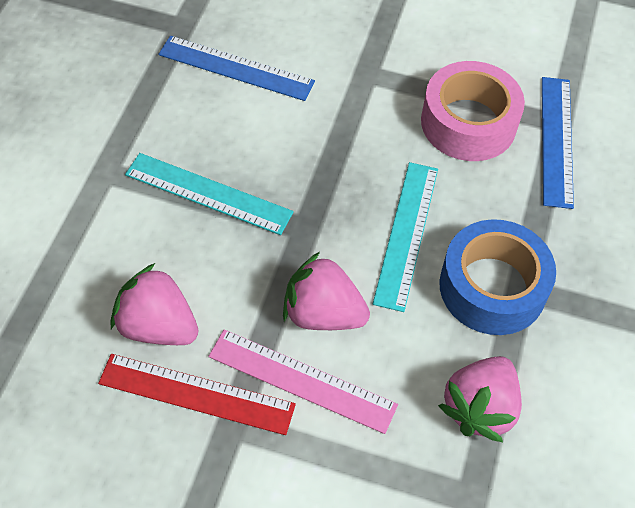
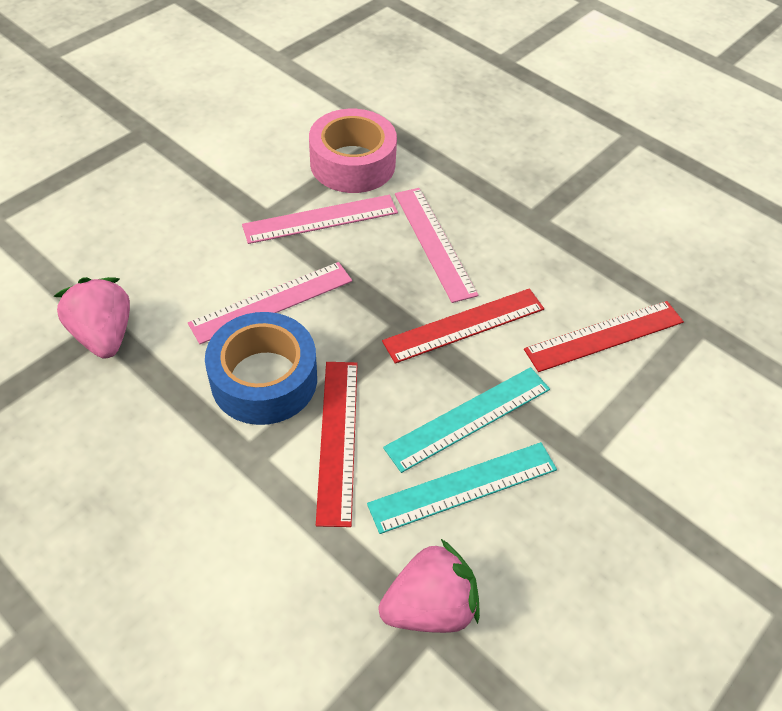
blue ruler: [158,36,315,101] [542,77,574,209] = 2 -> none = 0
pink ruler: [208,329,398,434] = 1 -> [188,262,352,344] [242,195,398,244] [395,188,478,303] = 3
pink strawberry: [110,263,198,345] [283,252,370,330] [438,356,522,442] = 3 -> [54,277,130,359] [379,539,480,633] = 2
red ruler: [98,354,296,435] = 1 -> [316,362,358,527] [382,289,544,364] [524,301,684,372] = 3

